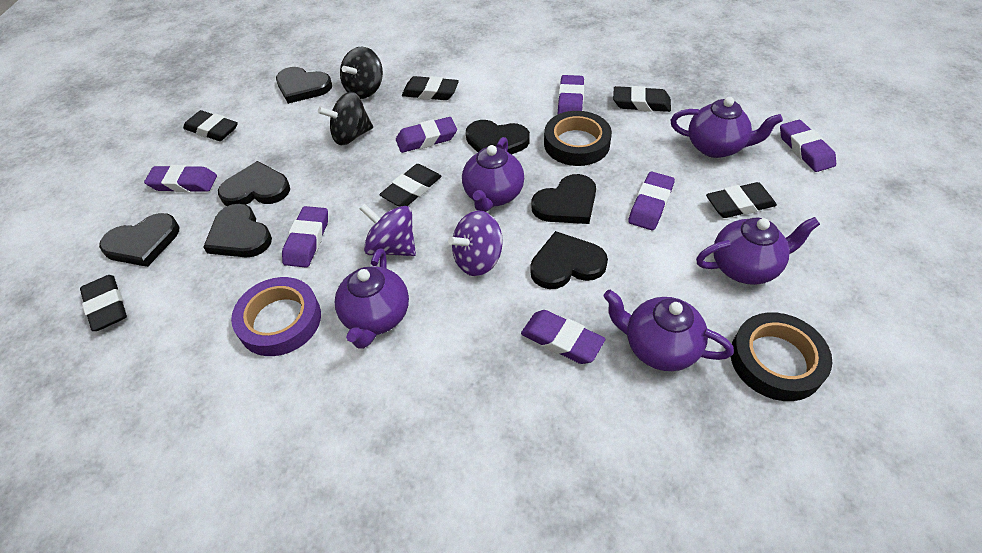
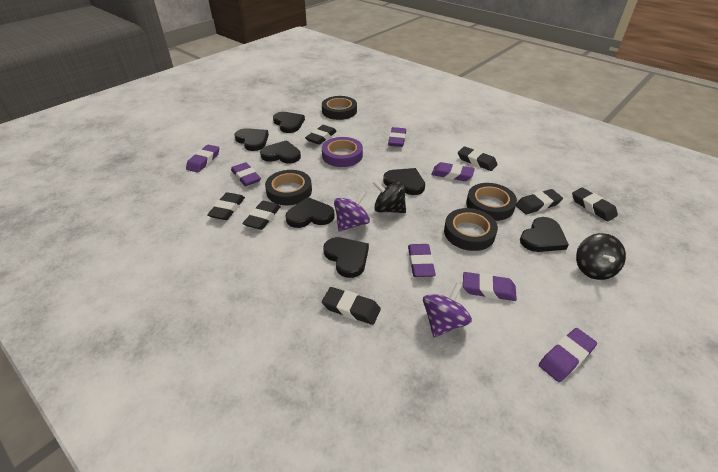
black eraser: [80,275,127,331] [183,110,238,141] [379,164,441,207] [402,76,459,100] [613,86,671,112] [706,182,777,218] = 6 -> [207,192,245,220] [242,201,281,230] [305,125,337,145] [322,287,381,325] [458,146,498,171] [516,189,563,215] [572,187,618,221] = 7
black tape: [544,111,612,166] [730,312,832,401] = 2 -> [265,170,312,205] [322,96,357,120] [444,208,498,251] [466,183,517,221] = 4
purple teapot: [335,248,409,349] [462,137,524,212] [603,290,734,371] [670,97,783,158] [696,217,820,285] = 5 -> none = 0

